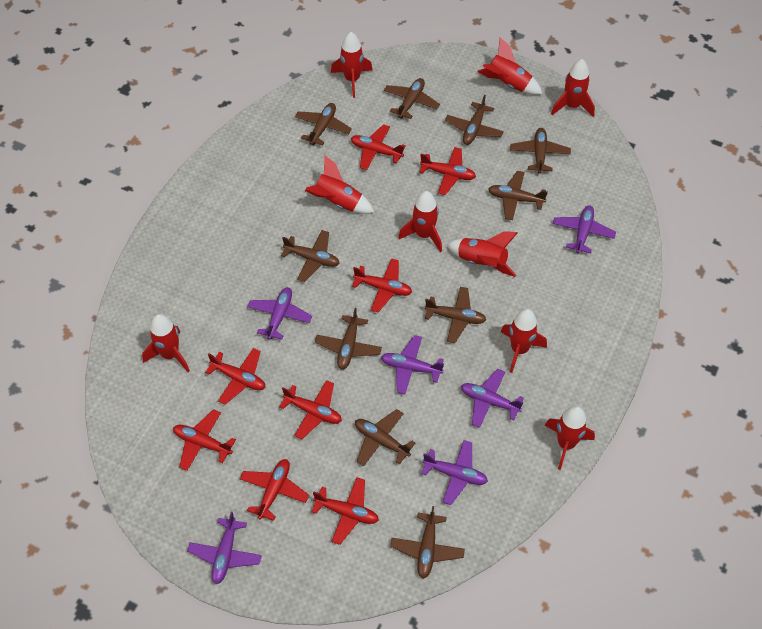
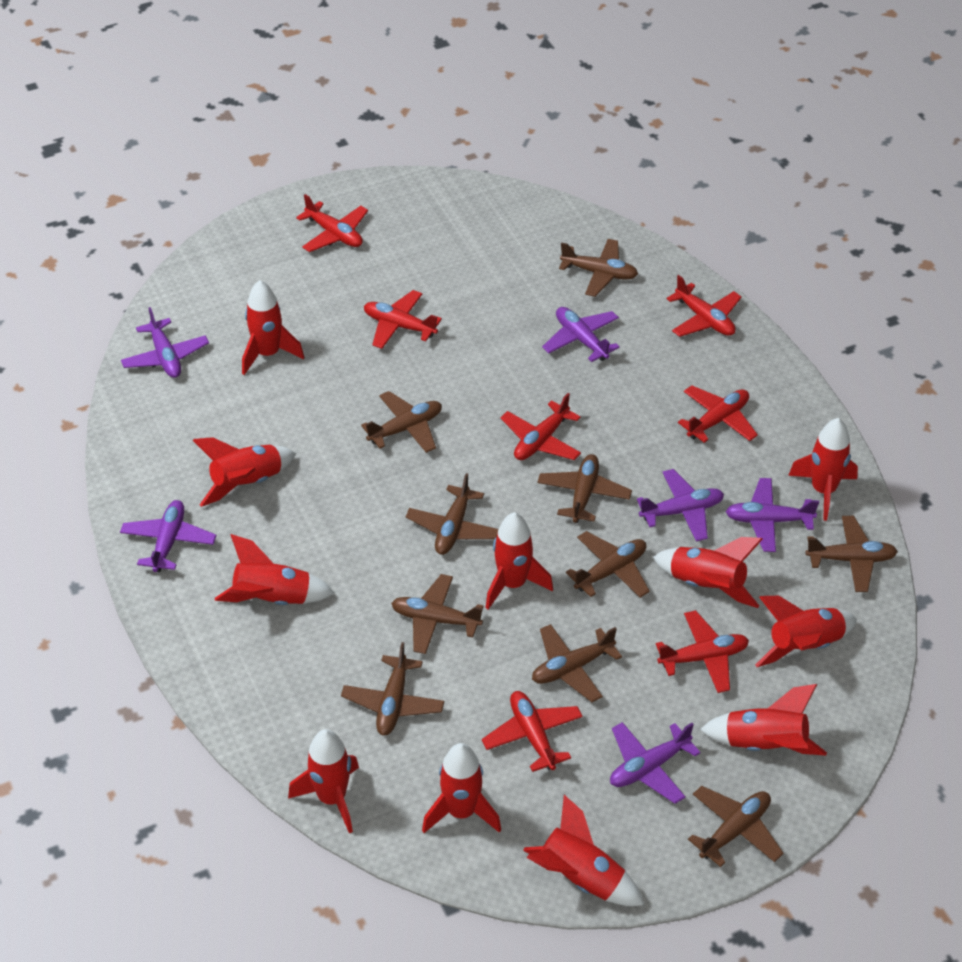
red plane: [173,409,236,471] [205,348,265,405] [240,459,309,521] [279,380,342,439] [312,477,379,545] [351,124,406,170] [352,258,412,312] [419,147,476,195] = 8 -> [296,194,368,252] [364,290,442,349] [482,691,583,772] [501,393,581,460] [656,610,749,693] [667,275,741,337] [678,385,758,443] = 7
red rocket: [142,314,190,372] [305,155,374,214] [331,32,373,98] [398,191,442,252] [447,231,518,277] [477,38,542,95] [501,309,547,373] [545,406,595,470] [551,59,595,117] = 9 -> [193,437,296,507] [215,534,335,605] [242,280,304,375] [288,729,359,833] [422,743,501,833] [486,512,553,609] [523,795,644,906] [653,537,763,608] [700,684,827,755] [755,596,857,667] [788,418,858,521] = 11

